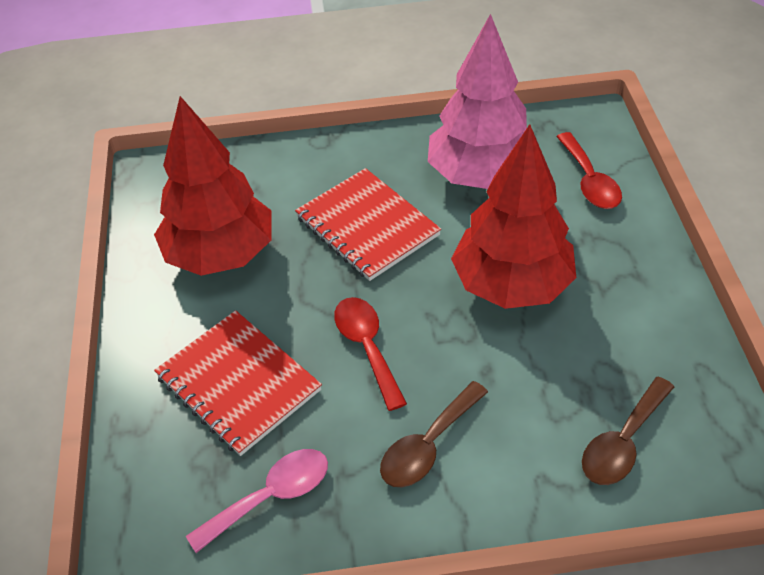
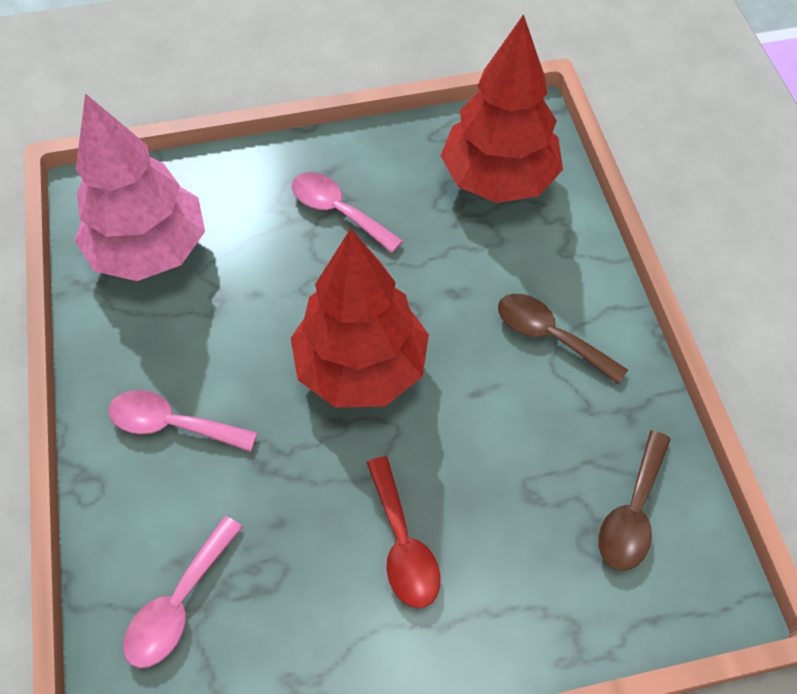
pink spoon: [186,449,328,553] = 1 -> [108,390,257,452] [123,516,243,668] [292,172,403,253] = 3
red notebook: [154,310,322,456] [295,168,441,281] = 2 -> none = 0
red spoon: [334,297,407,411] [556,132,622,209] = 2 -> [367,456,440,608] = 1

